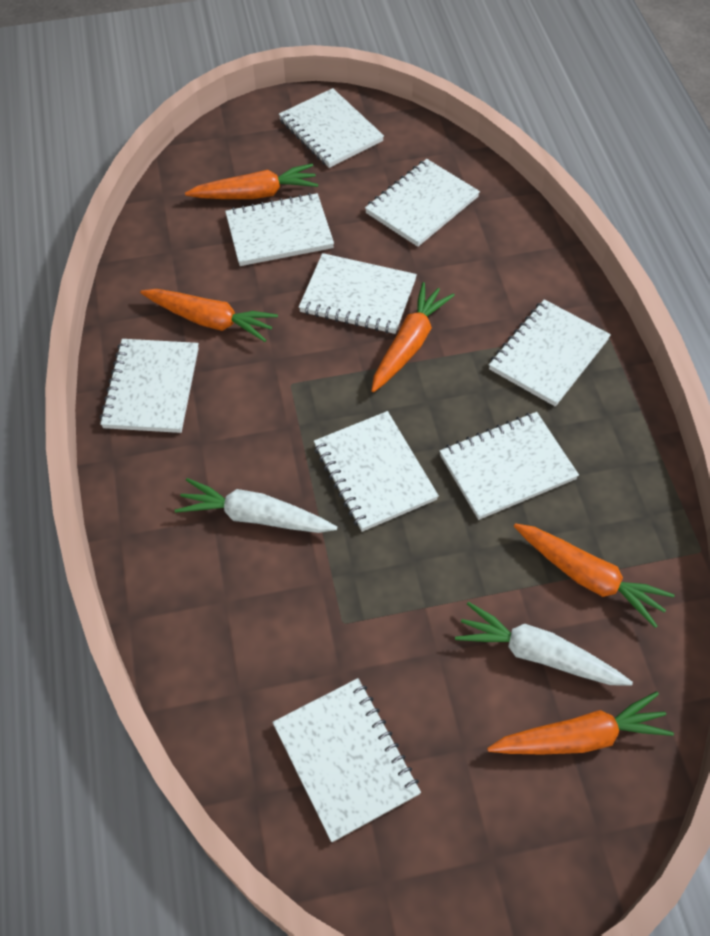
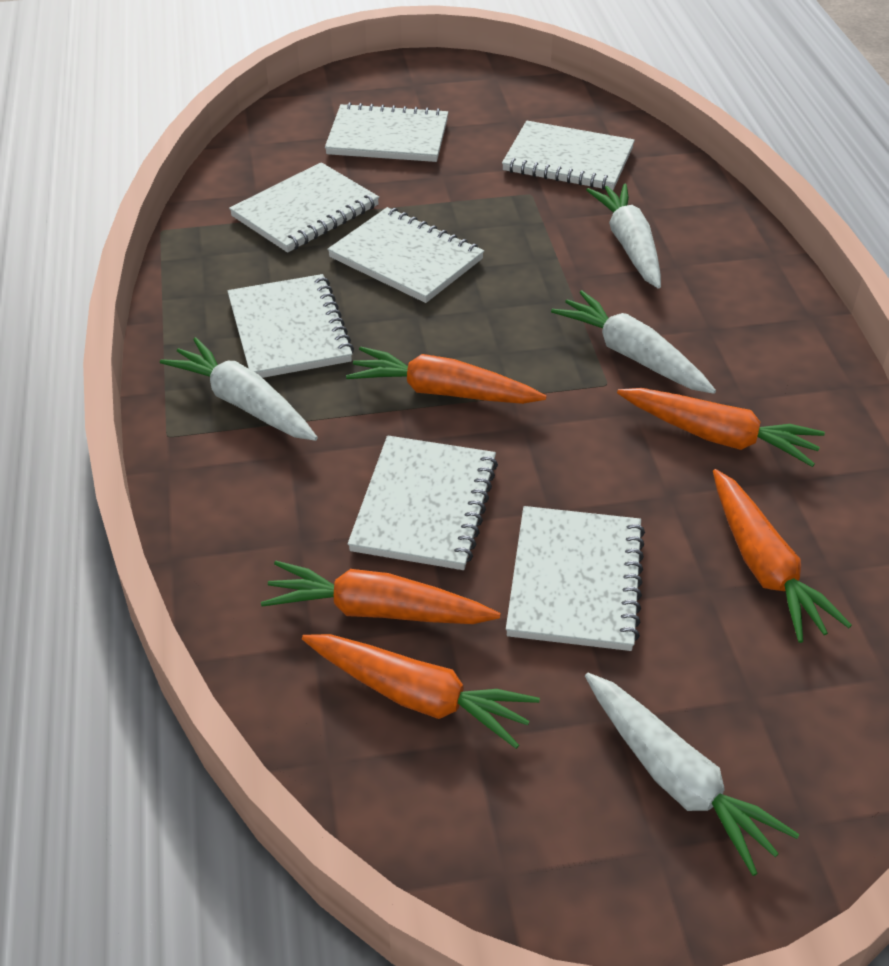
white carrot: [175,478,337,533] [455,602,633,686] = 2 -> [160,337,318,441] [551,290,716,394] [585,673,800,876] [586,183,661,289] = 4
white notebook: [100,339,199,433] [225,193,334,266] [272,678,421,842] [279,88,384,168] [299,253,417,334] [314,411,439,532] [365,159,480,247] [440,412,579,520] [489,299,611,407] = 9 -> [227,274,354,378] [229,162,379,253] [325,102,448,162] [327,207,484,303] [348,436,498,570] [502,121,635,190] [506,506,645,651] = 7

